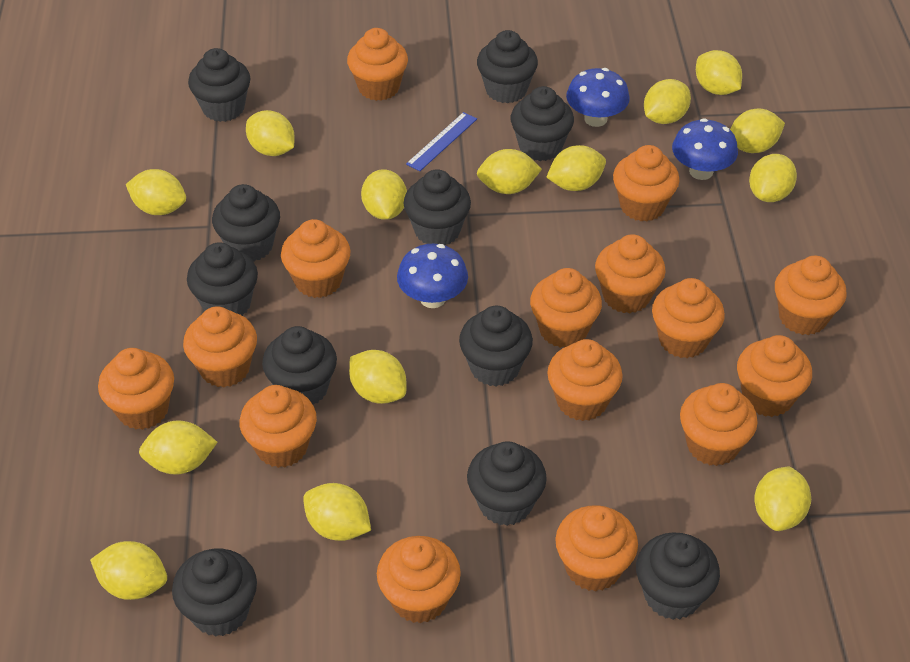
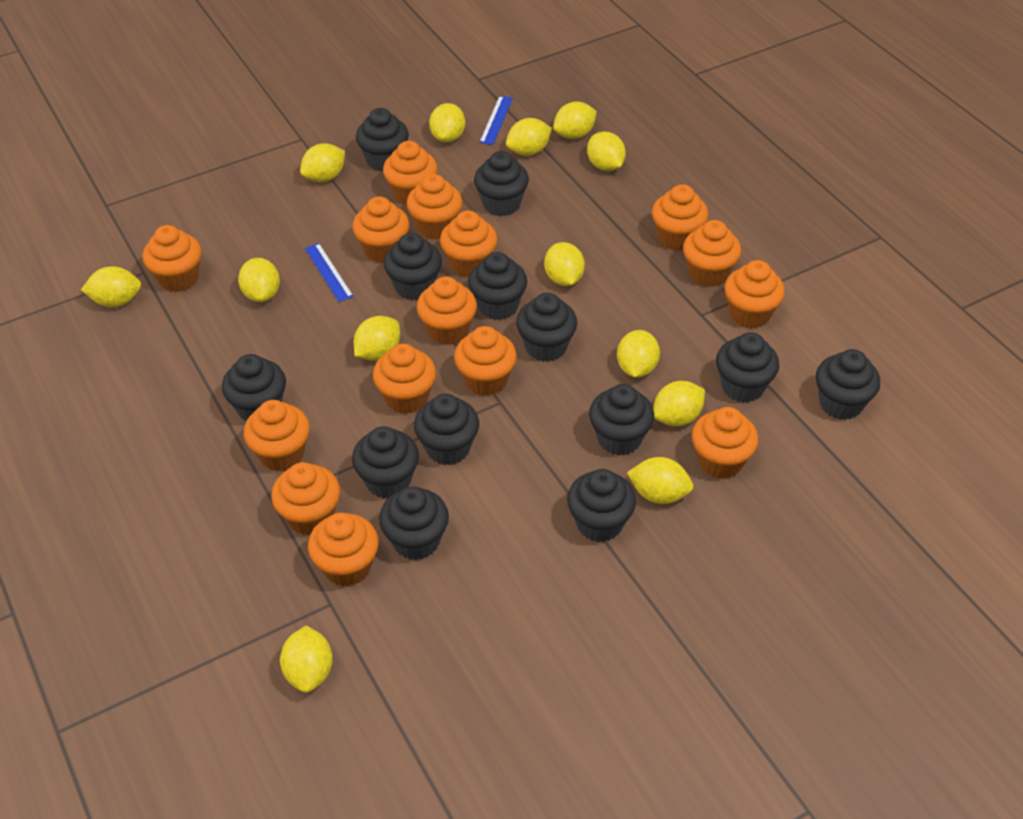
black cupcake: [172,549,257,637] [187,242,258,316] [188,48,250,122] [212,184,280,261] [262,326,337,405] [403,169,471,245] [459,306,533,386] [467,441,547,526] [477,30,538,103] [511,86,574,161] [636,532,720,620] = 11 -> [222,354,286,422] [352,426,419,499] [356,108,409,172] [379,486,449,560] [384,233,442,300] [414,394,479,465] [468,252,527,320] [474,151,529,216] [516,293,577,362] [567,469,636,542] [589,384,654,455] [716,332,779,403] [816,349,880,420] = 13
blue mushroom: [397,244,468,308] [566,68,630,127] [672,118,738,180] = 3 -> none = 0
blue ruler: [406,112,477,171] = 1 -> [305,243,354,302] [479,96,513,145] = 2
yellow lemon: [90,541,167,600] [126,169,186,215] [139,420,217,475] [246,110,295,156] [303,483,371,541] [349,350,407,404] [361,169,407,220] [477,149,542,194] [546,145,606,191] [644,79,691,124] [696,50,742,95] [730,109,785,153] [749,154,797,202] [754,466,811,531] = 14 -> [81,266,141,307] [238,258,280,302] [280,626,333,693] [300,143,345,182] [354,316,400,361] [429,103,465,142] [506,118,552,156] [544,242,585,286] [553,102,597,139] [587,131,626,171] [617,330,660,377] [627,457,693,504] [653,381,705,426] = 13

